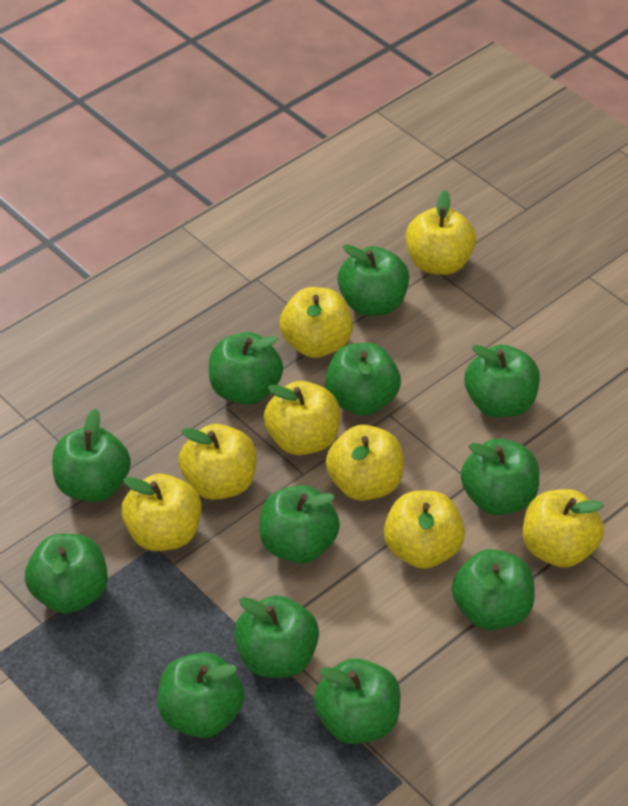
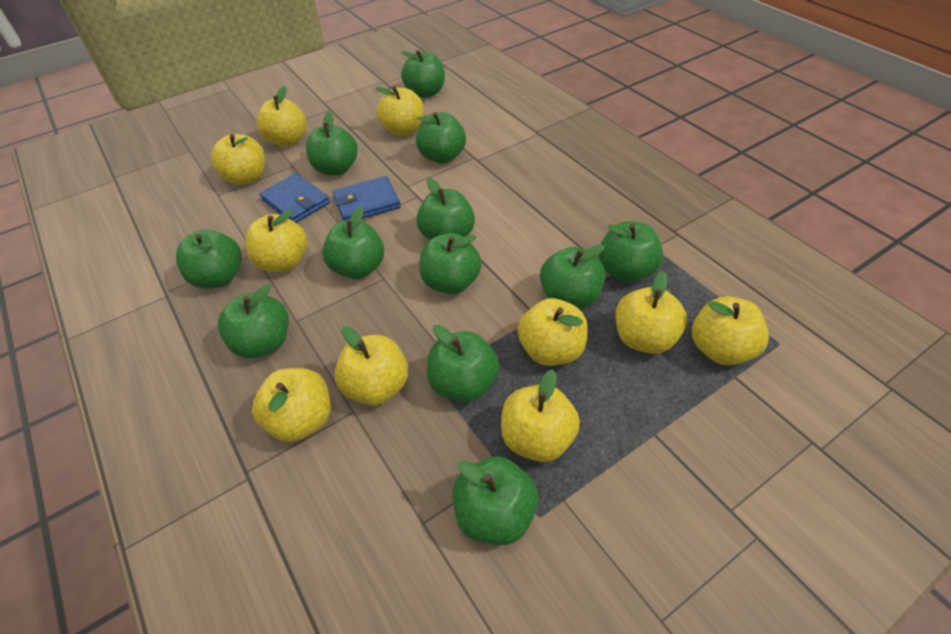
blue wallet: none = 0 -> [260,173,330,223] [333,176,401,221] = 2
yellow apple: [121,474,202,551] [179,424,257,500] [264,381,340,455] [280,287,353,358] [326,425,404,501] [384,491,465,569] [406,190,476,275] [523,489,604,568] = 8 -> [211,134,265,186] [245,209,307,272] [252,368,331,442] [257,86,307,147] [334,326,408,406] [375,86,424,136] [501,369,580,462] [518,298,588,366] [615,271,687,354] [692,297,769,365] = 10

